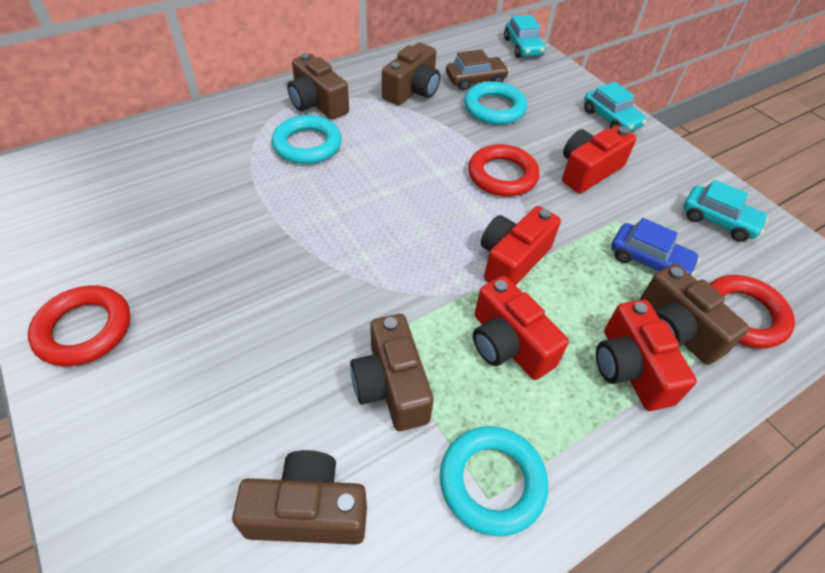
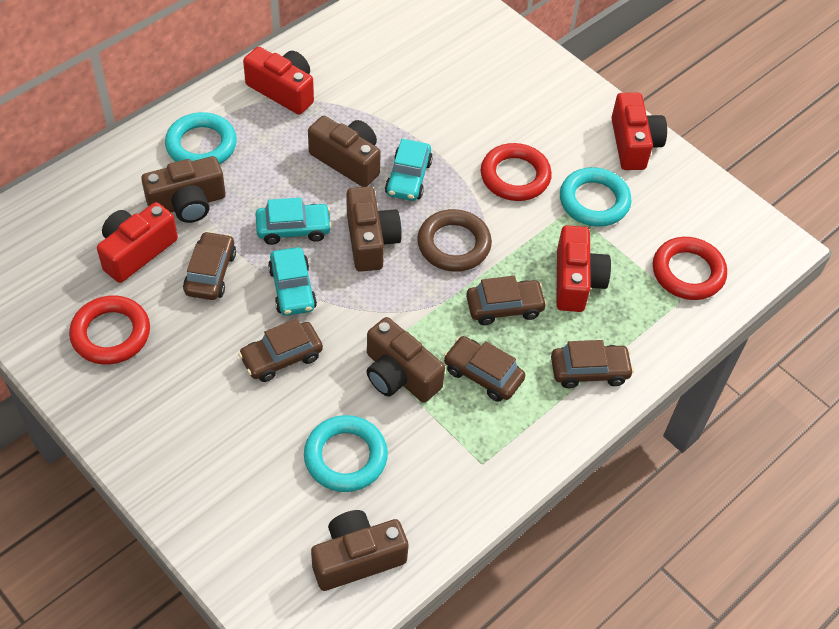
blue car: [611,218,700,276] = 1 -> none = 0
brown car: [446,50,509,90] = 1 -> [183,231,236,300] [238,318,323,382] [444,336,525,402] [466,276,547,325] [551,340,634,388] = 5
brown ring: none = 0 -> [417,209,492,272] = 1

